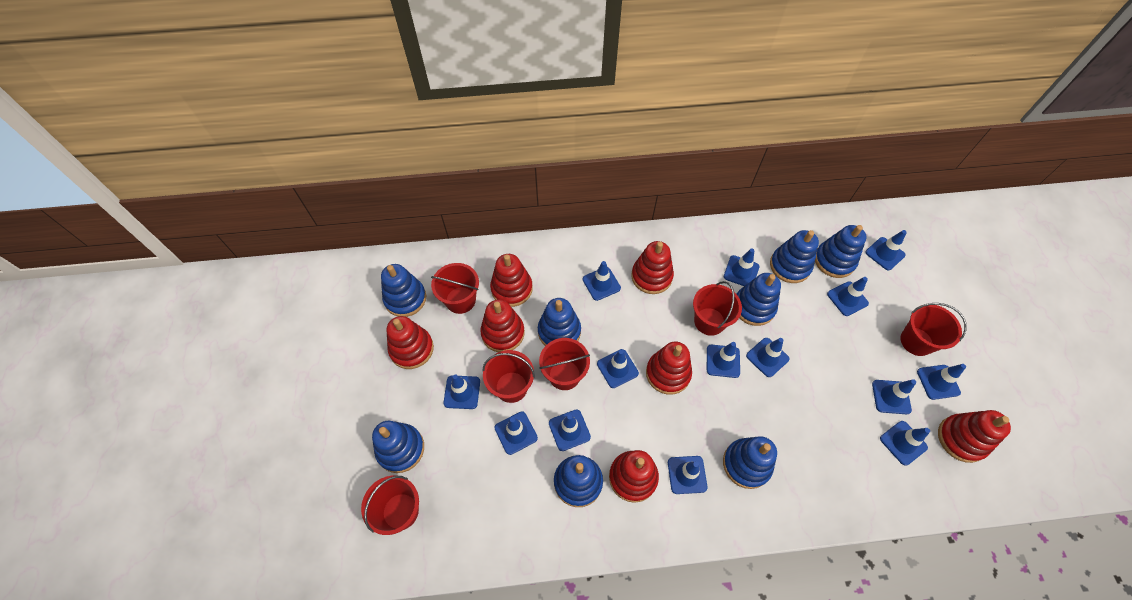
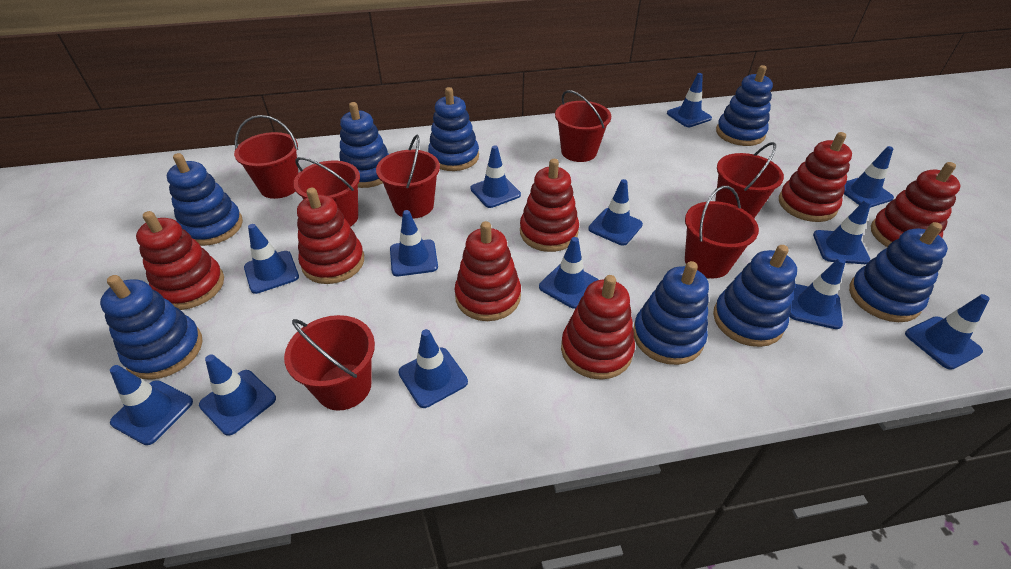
blue traffic cone: [443,374,480,409] [494,411,538,455] [549,409,591,451] [583,261,621,301] [597,349,639,388] [668,456,708,494] [707,342,740,378] [724,249,759,286] [746,338,790,377] [827,277,869,316] [865,230,907,271] [872,379,916,414] [880,421,930,466] [917,364,966,400] = 14 -> [110,365,193,445] [199,354,276,436] [244,224,299,294] [390,210,438,276] [399,329,468,408] [471,145,521,208] [539,237,599,309] [588,179,643,246] [667,73,712,127] [789,258,846,329] [813,200,871,264] [844,146,894,208] [905,294,990,370] = 13
red bucket: [361,476,419,535] [431,263,479,314] [482,350,535,403] [539,338,590,390] [693,281,742,336] [900,303,967,356] = 6 -> [234,115,299,199] [284,315,375,411] [293,157,360,227] [376,135,440,219] [555,90,611,162] [685,186,759,278] [715,142,784,218] = 7

